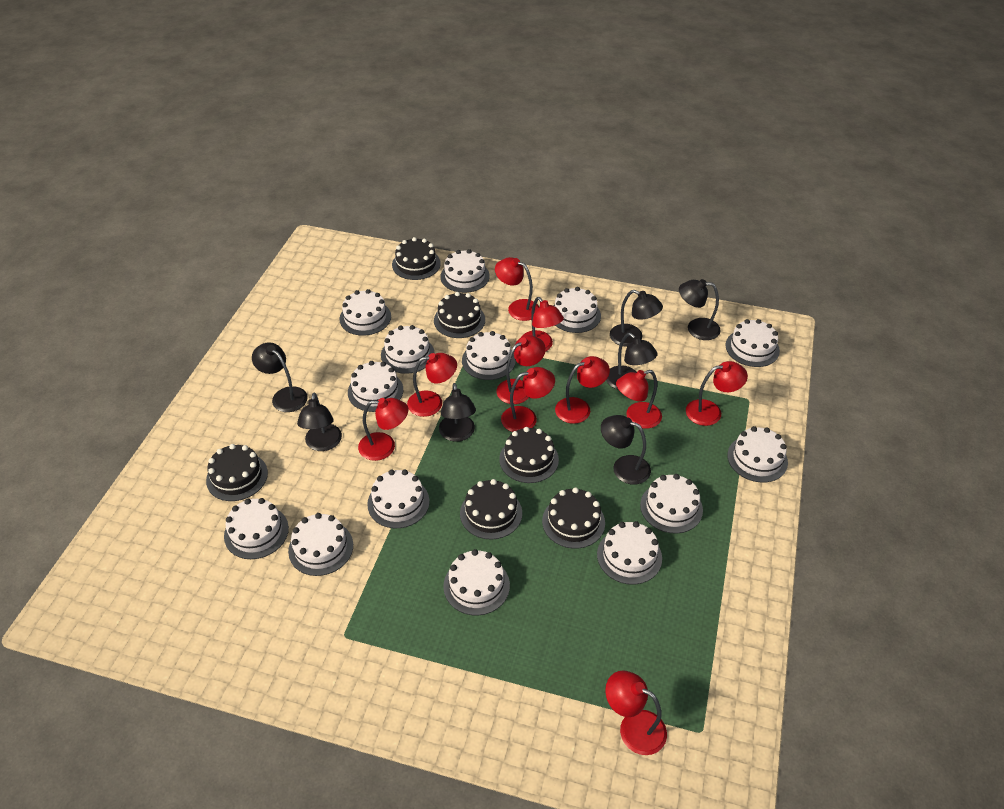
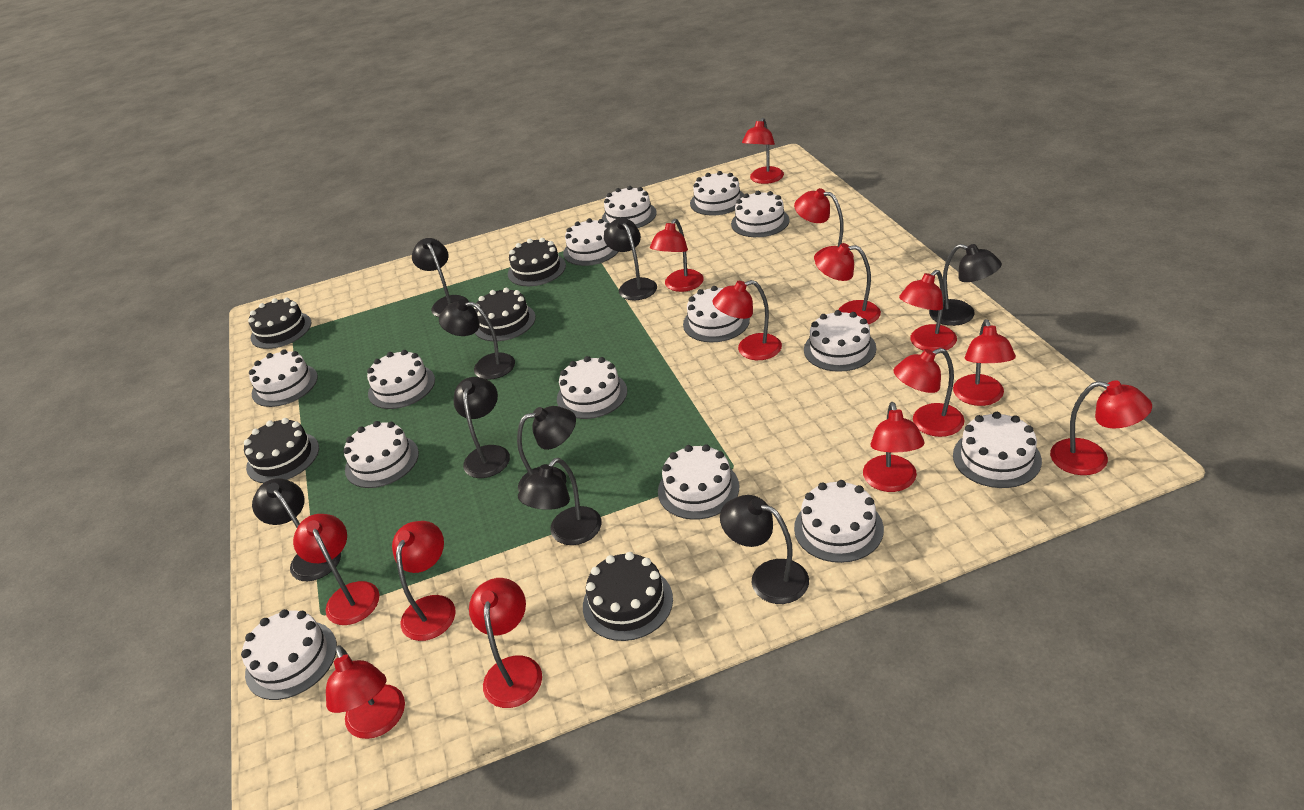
black cake: [206,444,268,501] [392,237,441,280] [434,292,485,338] [460,479,522,540] [499,427,559,483] [542,487,605,549] = 6 -> [244,418,319,483] [248,298,312,349] [474,288,536,341] [508,238,566,286] [583,552,673,641] = 5
black lamp: [252,342,308,412] [297,393,342,451] [439,383,476,442] [601,415,651,485] [606,333,658,389] [610,290,663,347] [679,279,721,340] = 7 -> [252,478,341,581] [412,238,469,317] [439,299,515,380] [454,377,510,478] [517,406,576,491] [518,458,602,545] [604,218,657,300] [720,495,809,604] [929,244,1002,326] = 9
red lamp: [358,398,408,461] [407,353,457,417] [495,257,539,321] [496,335,546,404] [501,367,555,432] [521,297,564,352] [555,356,610,424] [605,670,667,755] [616,370,662,429] [686,361,748,426] = 10 -> [293,514,379,625] [326,645,405,739] [392,521,456,641] [469,578,542,708] [650,219,704,292] [713,280,782,360] [742,118,784,184] [794,188,854,260] [815,243,881,324] [863,402,925,492] [894,348,965,437] [899,270,957,351] [953,319,1016,406] [1050,380,1152,475] = 14

